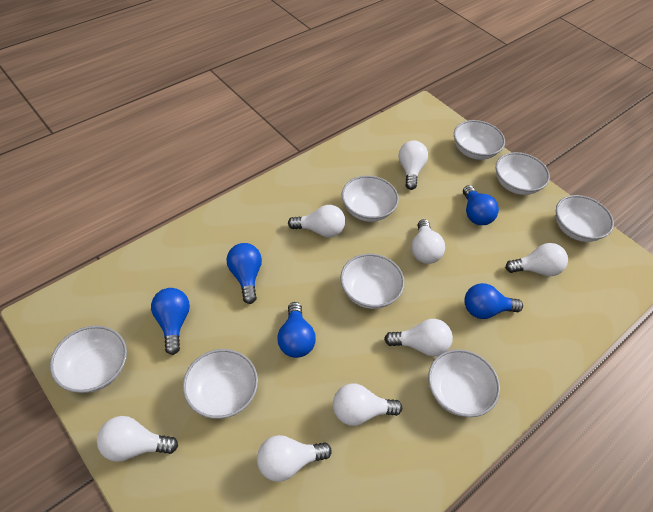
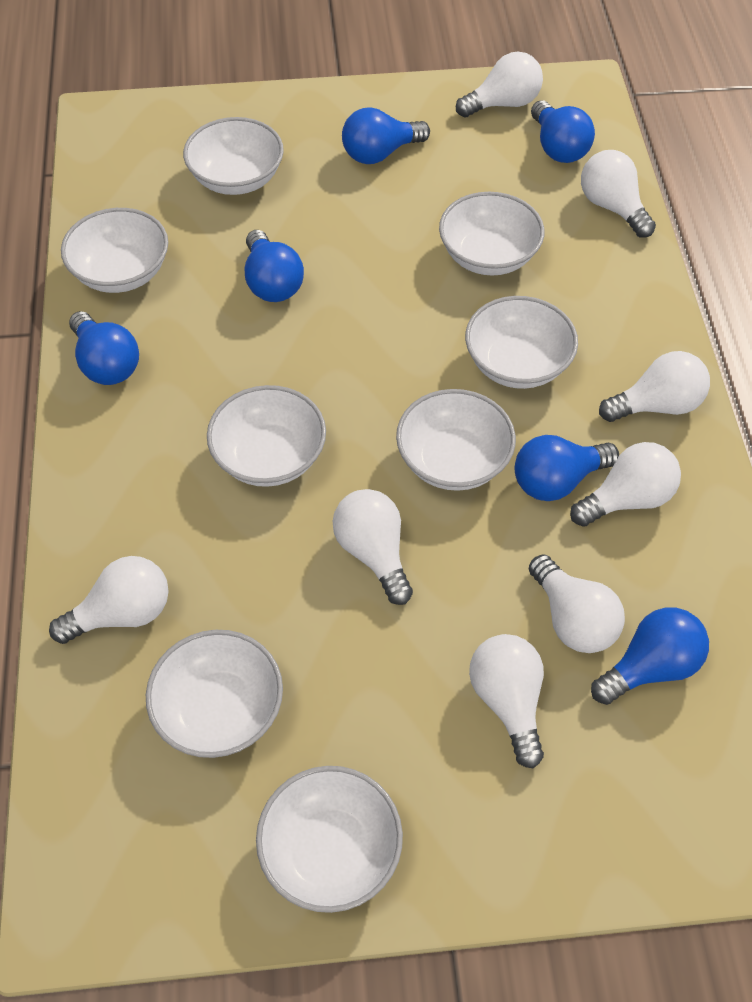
blue light bulb: [151,288,190,355] [226,243,262,304] [277,302,316,358] [463,185,499,225] [464,283,523,319] = 5 -> [69,311,139,385] [245,230,304,302] [342,107,430,164] [515,435,619,501] [531,101,595,163] [591,607,709,705] = 6

